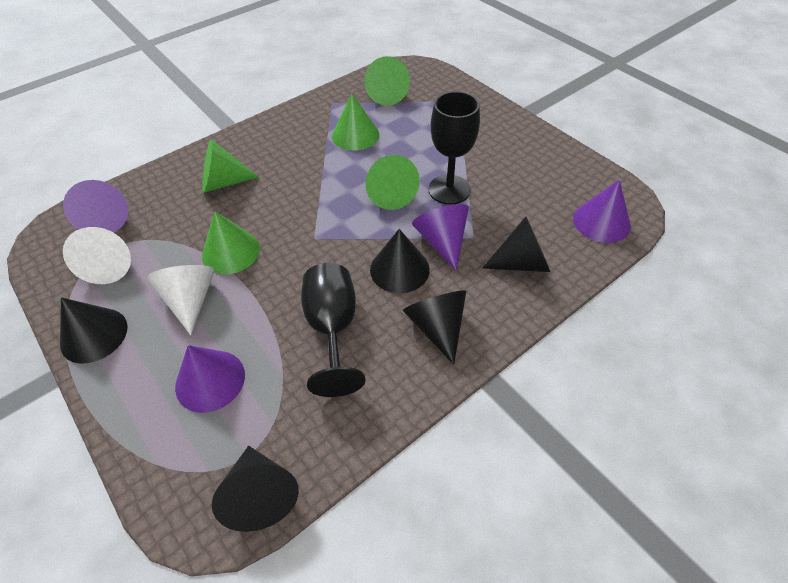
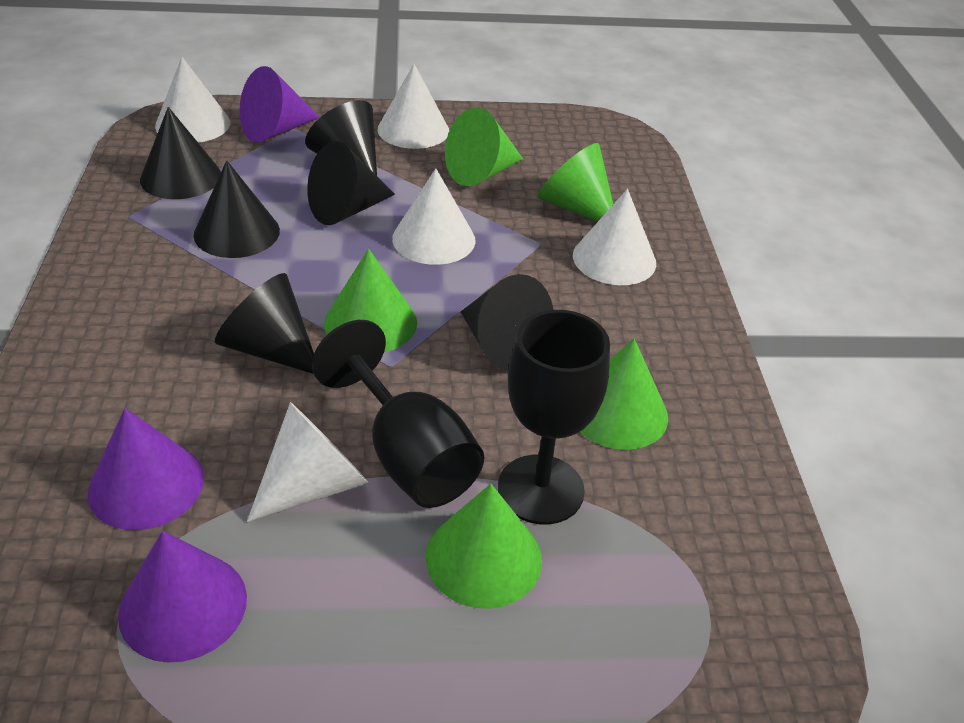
black cone: [60,297,128,364] [212,446,299,532] [370,229,430,293] [402,290,466,365] [483,216,551,272] = 5 -> [140,107,221,199] [194,160,280,258] [215,273,314,374] [305,100,377,176] [307,141,395,225] [461,274,553,371] = 6
purple cone: [63,180,128,233] [175,345,245,413] [412,204,469,271] [573,180,631,243] = 4 -> [88,408,204,530] [118,531,247,663] [240,66,320,143] = 3
white cone: [63,227,131,284] [147,265,215,335] = 2 -> [155,57,230,143] [247,402,369,522] [378,64,449,149] [392,168,476,265] [573,189,656,285] = 5

